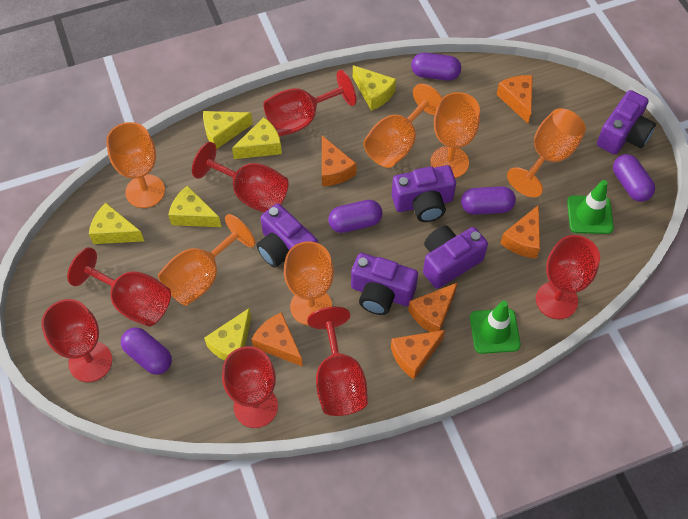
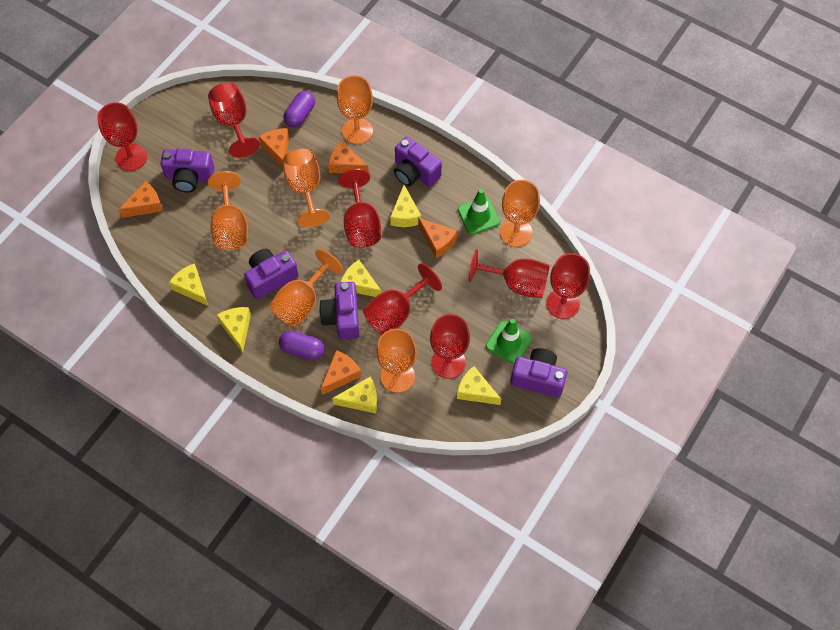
orange cheese: [252,312,303,367] [322,136,357,186] [391,330,445,379] [408,282,458,332] [496,75,533,123] [500,205,540,258] = 6 -> [118,181,163,218] [259,128,289,168] [321,350,361,395] [328,141,369,173] [418,218,457,258] = 5
purple capsule: [121,327,172,375] [328,200,383,233] [411,53,461,81] [461,186,516,215] [613,154,655,202] = 5 -> [279,331,325,360] [283,91,315,127] = 2

